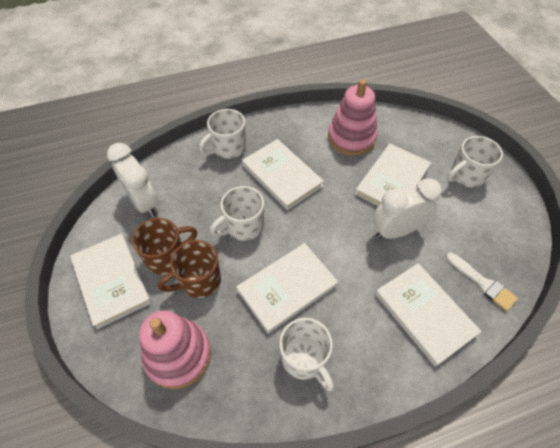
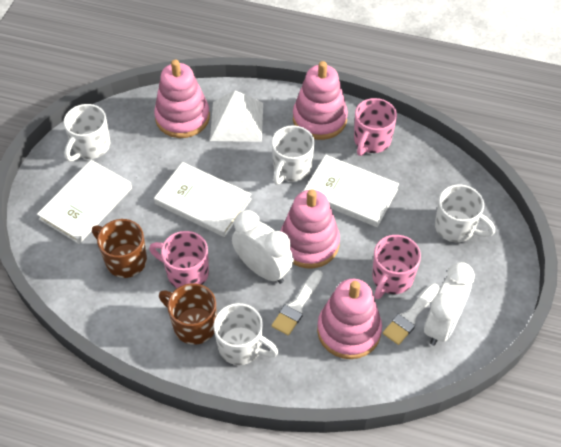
pink mug: none = 0 -> [149,231,209,288] [354,98,397,156] [372,235,421,299] = 3
pink stacking toy: [139,311,211,389] [328,79,377,155] = 2 -> [154,60,210,138] [281,189,340,268] [293,61,348,140] [317,279,382,359] = 4
white book: [70,234,151,329] [236,243,338,334] [242,139,324,210] [355,143,431,206] [375,263,481,367] = 5 -> [37,160,132,244] [154,162,252,237] [303,155,399,227] = 3
white brush: [446,252,518,311] = 1 -> [272,270,323,335] [383,284,440,345] = 2
white pyramid: none = 0 -> [210,91,263,142] = 1

